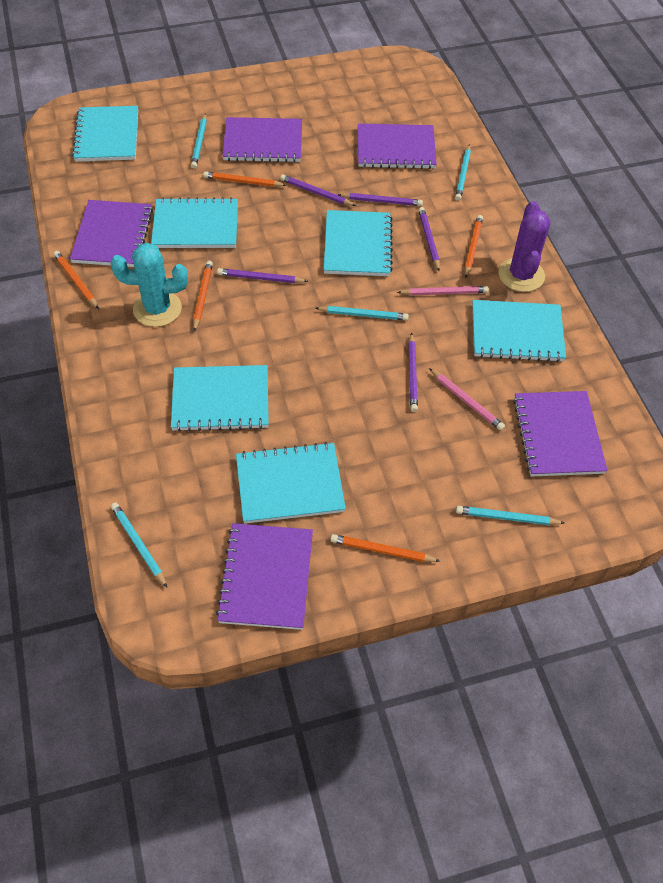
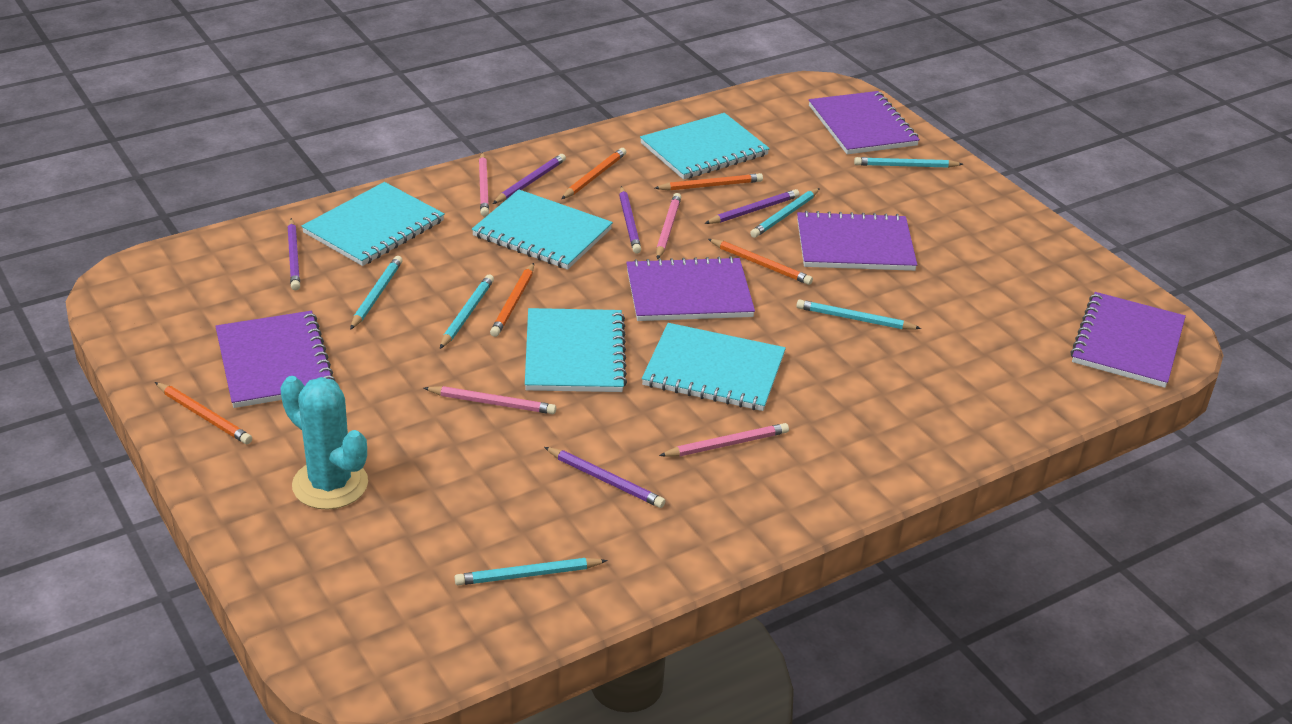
pink pencil: [397,286,489,296] [429,368,505,430] = 2 -> [424,386,556,414] [479,152,489,217] [656,193,681,260] [659,423,789,457] = 4
purple cactus: [498,201,550,292] = 1 -> none = 0
turquoise notebook: [72,106,138,162] [151,197,238,248] [171,365,269,432] [236,442,346,524] [324,210,393,276] [472,300,566,362] = 6 -> [301,182,445,266] [472,189,613,270] [525,308,627,392] [640,113,770,180] [642,323,786,411] = 5
turquoise pencil: [111,502,167,587] [191,113,207,168] [315,306,409,321] [455,144,471,201] [456,506,564,525] = 5 -> [350,256,403,330] [440,275,494,349] [455,558,608,585] [750,188,820,238] [796,300,921,329] [854,157,963,168] = 6

